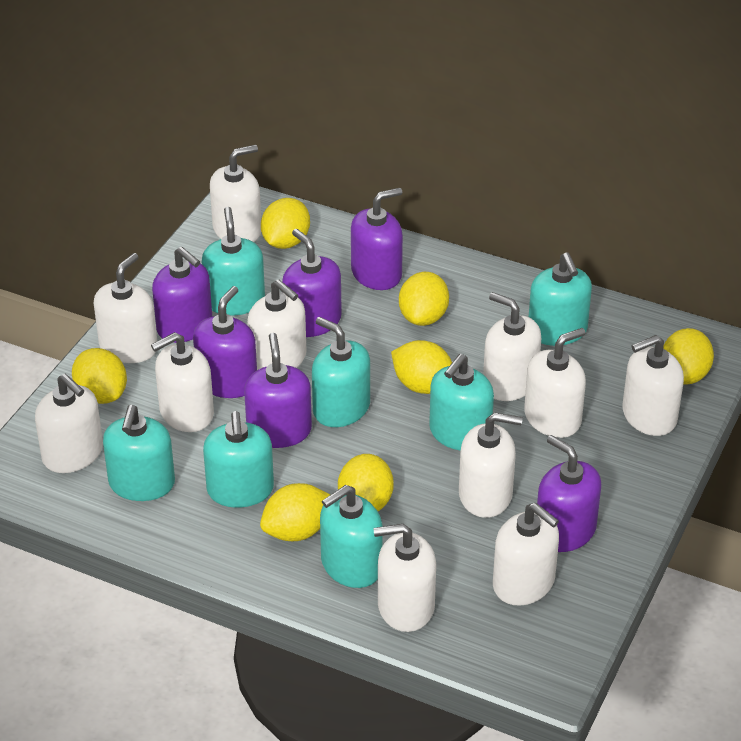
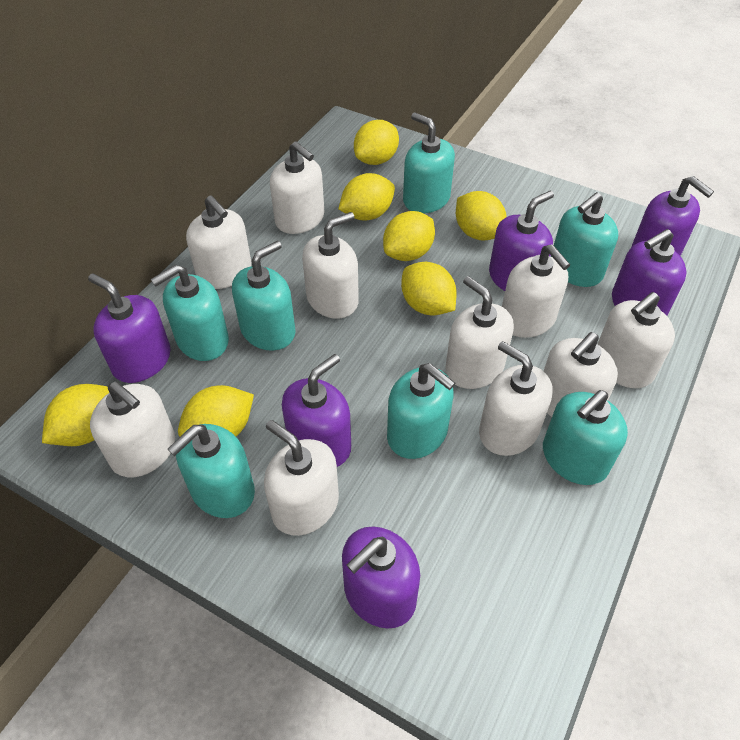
white soap dispenser: [35,374,103,473] [94,253,157,363] [151,332,214,432] [210,145,261,242] [247,280,306,370] [373,524,436,632] [459,413,523,518] [483,292,541,401] [493,503,559,606] [524,328,586,438] [622,335,684,436] = 11 -> [90,382,175,477] [186,196,251,289] [264,420,339,536] [270,141,324,234] [302,212,359,319] [445,276,514,389] [479,341,553,456] [502,244,570,338] [544,332,618,417] [598,292,675,388] = 10

